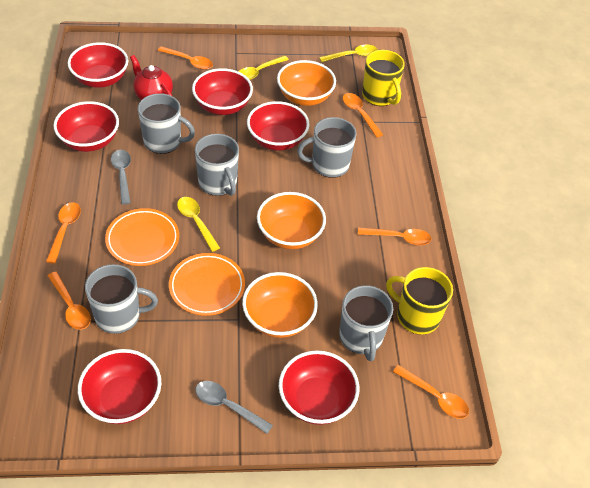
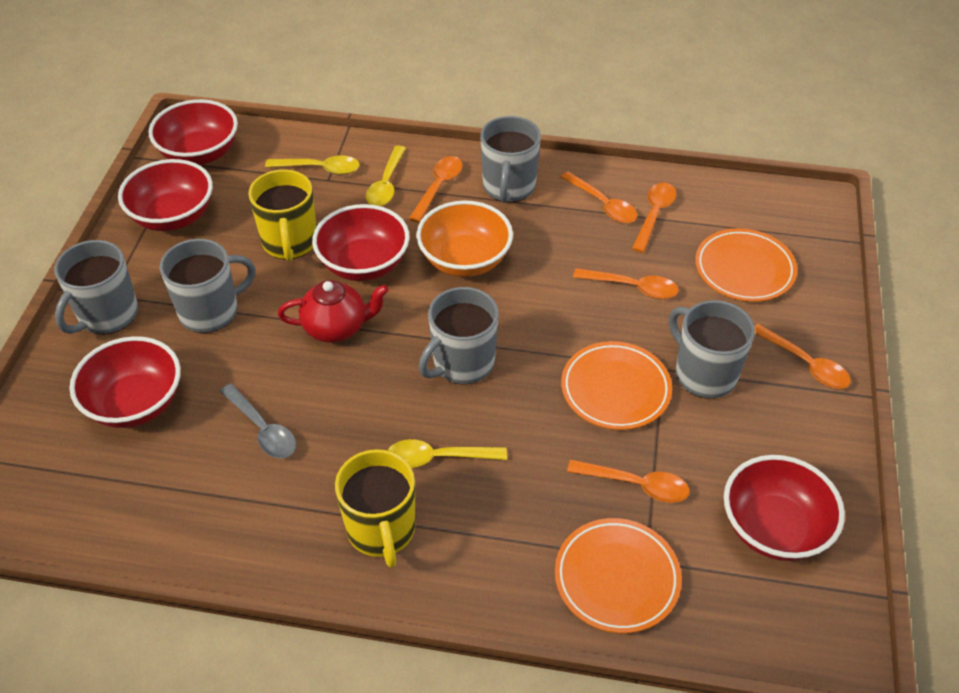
grey spoon: [111,150,131,205] [195,381,273,434] = 2 -> [220,384,296,458] = 1
orange bowl: [242,272,318,338] [257,192,326,249] [277,60,336,106] = 3 -> [416,200,513,277] = 1
orange plate: [105,208,179,266] [169,253,245,316] = 2 -> [555,518,682,633] [561,341,672,430] [695,228,797,302] = 3
red bowl: [53,101,119,152] [68,42,129,88] [78,349,161,424] [192,68,253,115] [247,101,309,151] [279,351,359,425] = 6 -> [69,336,181,428] [118,159,213,231] [148,99,238,165] [312,204,410,281] [724,455,845,561] = 5

